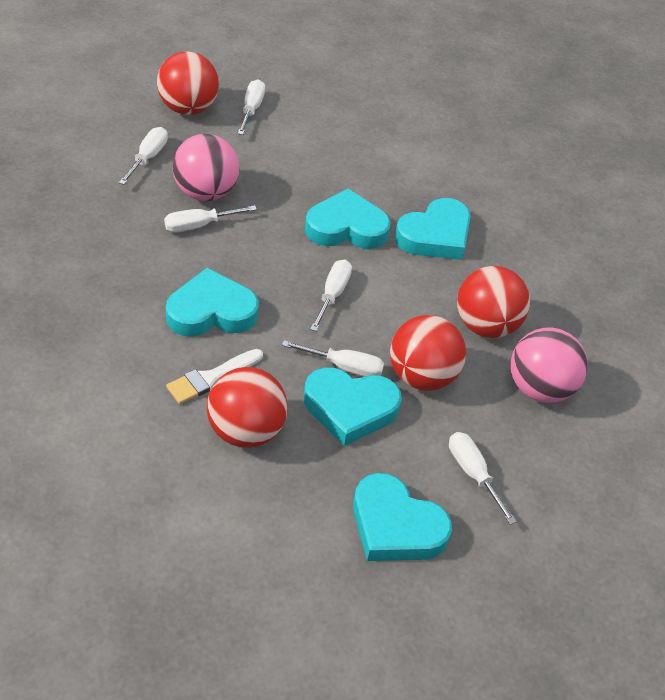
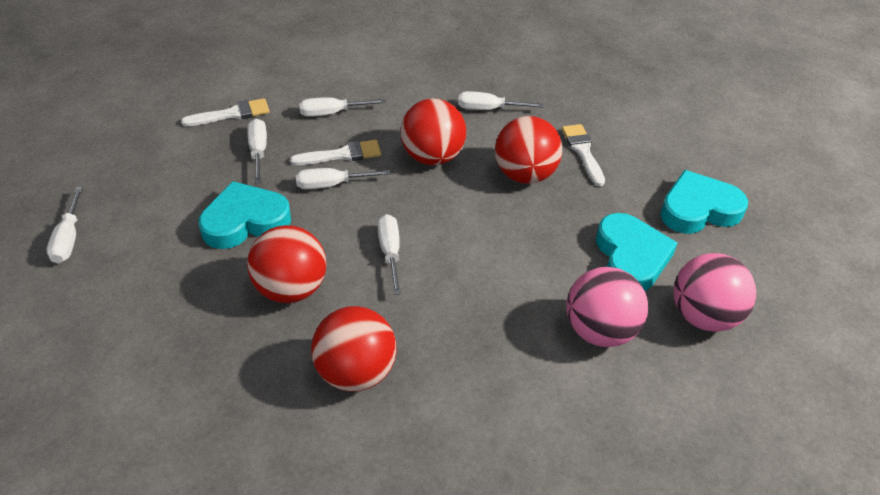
turquoise heart: [166,268,259,337] [304,367,402,446] [305,189,391,249] [353,473,452,561] [395,198,471,260] = 5 -> [199,181,291,249] [596,213,678,291] [660,170,748,234] = 3
white brush: [166,349,263,404] = 1 -> [181,98,270,126] [290,140,381,165] [562,124,605,186] = 3

